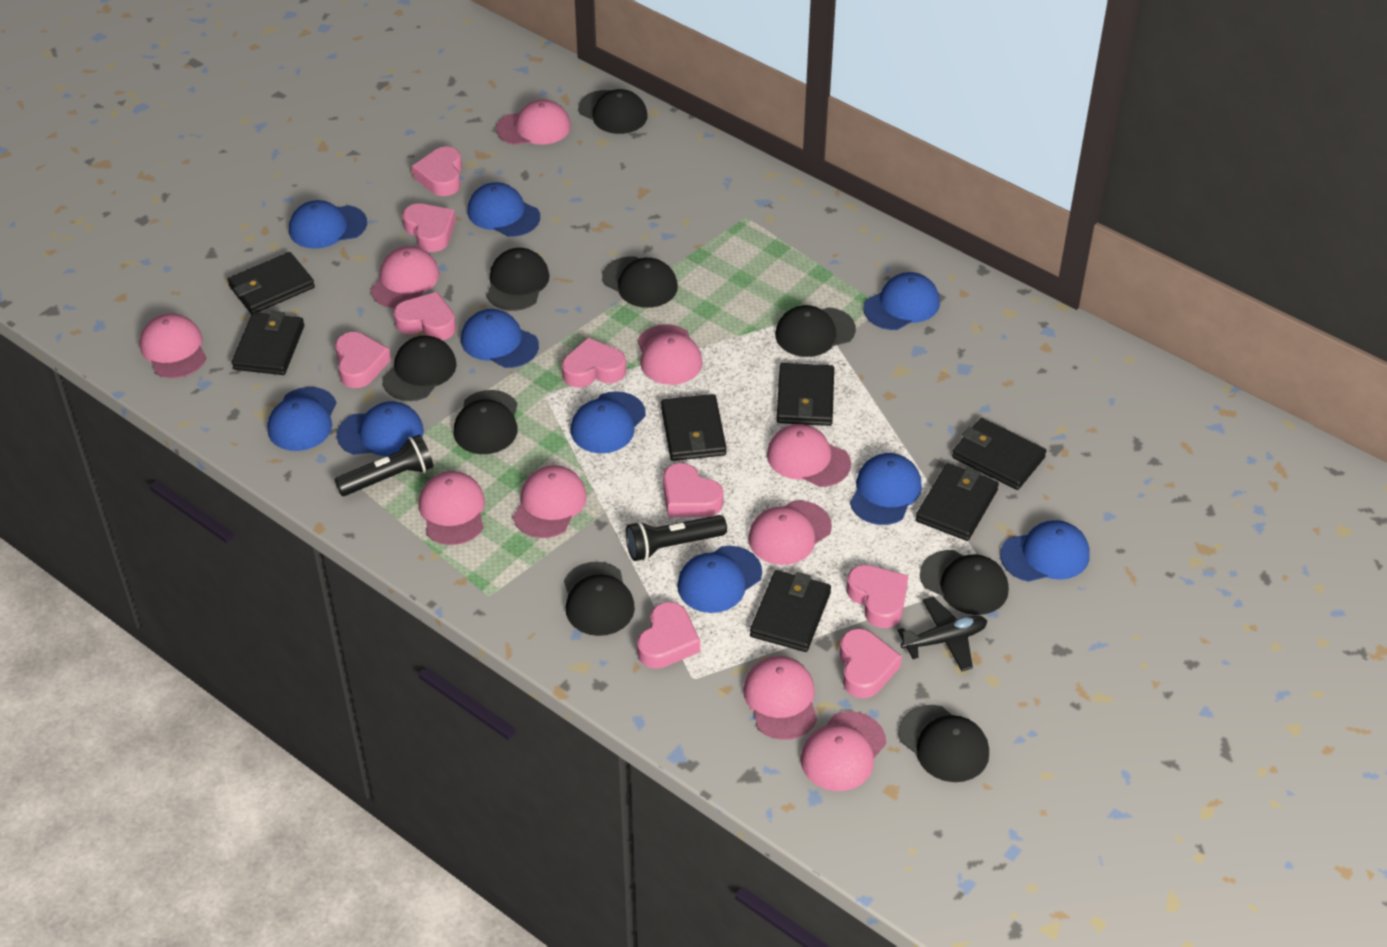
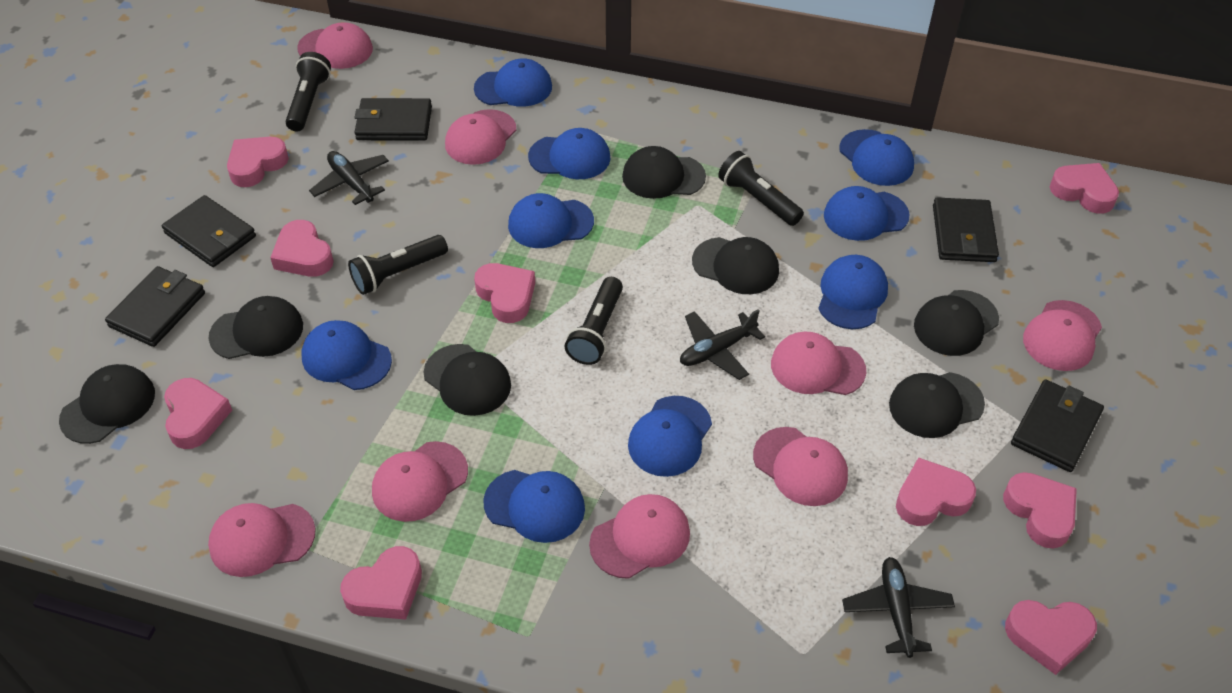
black cap: [382,336,457,401] [454,390,518,454] [487,248,550,311] [564,562,635,636] [578,89,648,134] [602,256,678,308] [775,305,856,357] [898,705,989,782] [920,550,1009,615] = 9 -> [59,364,155,444] [209,296,303,359] [424,344,511,416] [622,146,706,199] [692,237,779,294] [889,372,985,438] [914,290,999,356] = 7
black flashlight: [335,434,434,496] [626,515,727,561] = 2 -> [286,52,331,131] [348,235,448,295] [565,277,623,365] [718,151,804,226] = 4
black plane: [897,597,987,671] = 1 -> [309,151,389,205] [680,309,765,380] [842,557,955,658] = 3
black wallet: [227,252,315,314] [232,311,304,375] [661,394,726,461] [750,570,831,652] [777,363,834,426] [916,463,999,541] [952,418,1046,490] = 7 -> [105,266,205,347] [162,195,256,267] [354,98,432,141] [933,197,999,262] [1011,380,1104,472] = 5
blue cap: [267,387,336,451] [289,200,367,249] [337,401,424,456] [461,309,539,368] [467,182,540,237] [571,391,646,453] [677,546,762,613] [850,453,922,525] [864,272,940,330] [1000,520,1090,582] = 10 -> [302,320,392,390] [474,59,552,107] [483,470,585,543] [508,193,594,248] [528,128,611,179] [628,396,712,477] [818,255,888,329] [824,186,909,241] [839,129,914,186] = 9
pink cap: [140,313,207,378] [370,246,440,308] [419,471,485,545] [496,100,571,145] [513,465,587,538] [637,324,703,385] [743,656,817,740] [748,501,832,565] [767,424,851,487] [800,711,886,791] = 10 -> [208,503,316,577] [297,22,373,69] [372,441,468,522] [445,109,516,165] [589,494,690,579] [753,427,848,506] [771,332,866,395] [1023,300,1102,371] = 8

